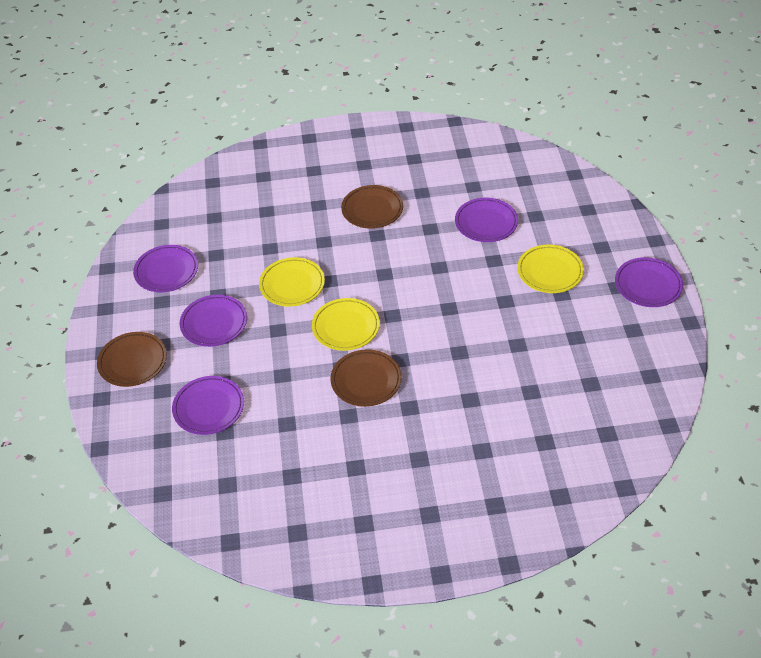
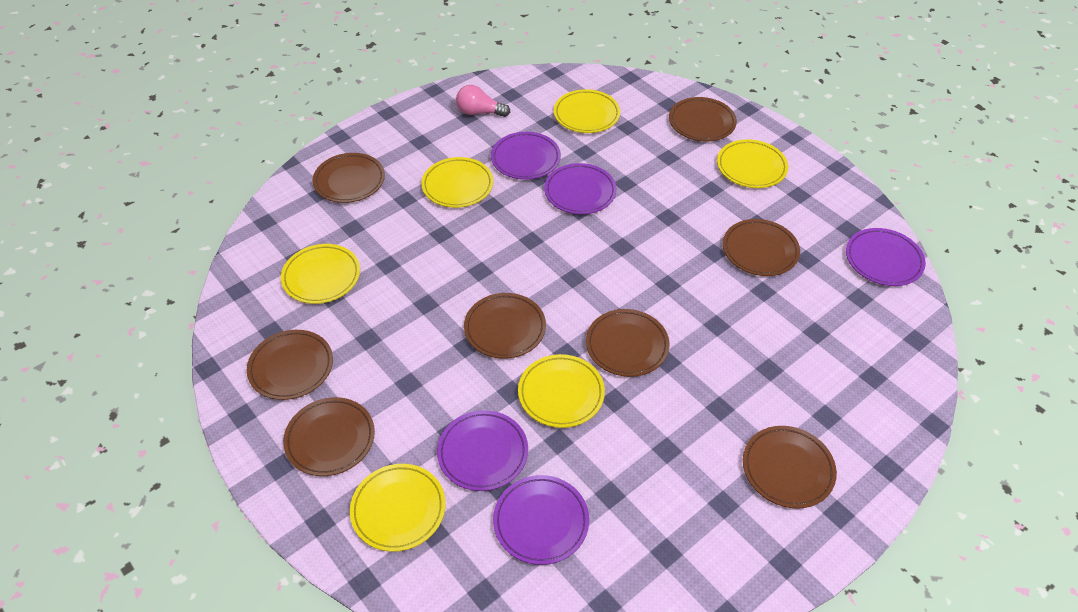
brown plate: [97,332,167,387] [331,349,402,407] [341,185,403,229] = 3 -> [247,330,333,400] [283,397,375,476] [313,153,385,203] [464,293,546,359] [586,309,669,377] [669,97,737,141] [723,219,800,276] [743,426,837,509] = 8
pink light bulb: none = 0 -> [456,85,510,117] = 1
yellow plate: [259,257,325,307] [312,298,380,351] [517,245,584,293] = 3 -> [281,244,360,304] [350,464,446,552] [421,157,493,208] [518,354,605,428] [554,89,620,133] [717,139,788,188] = 6

